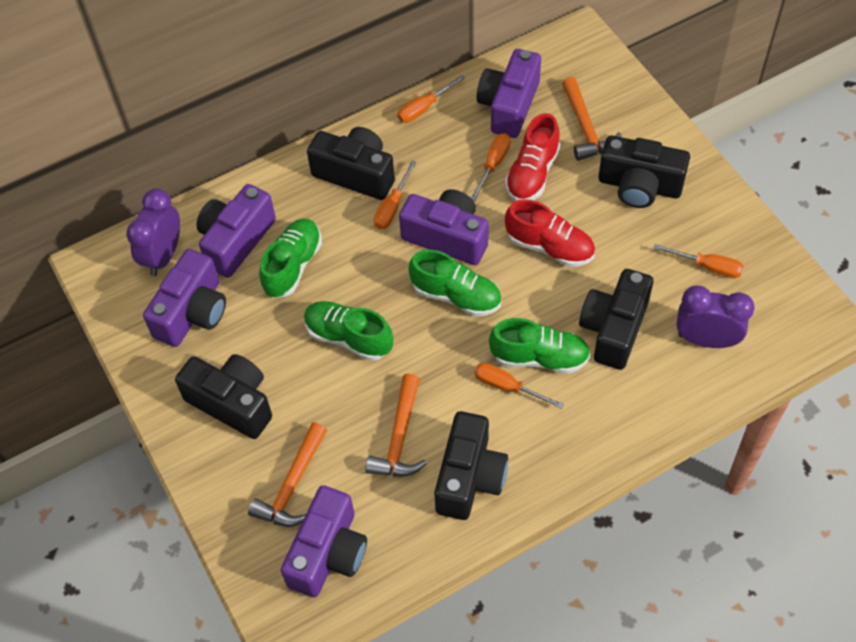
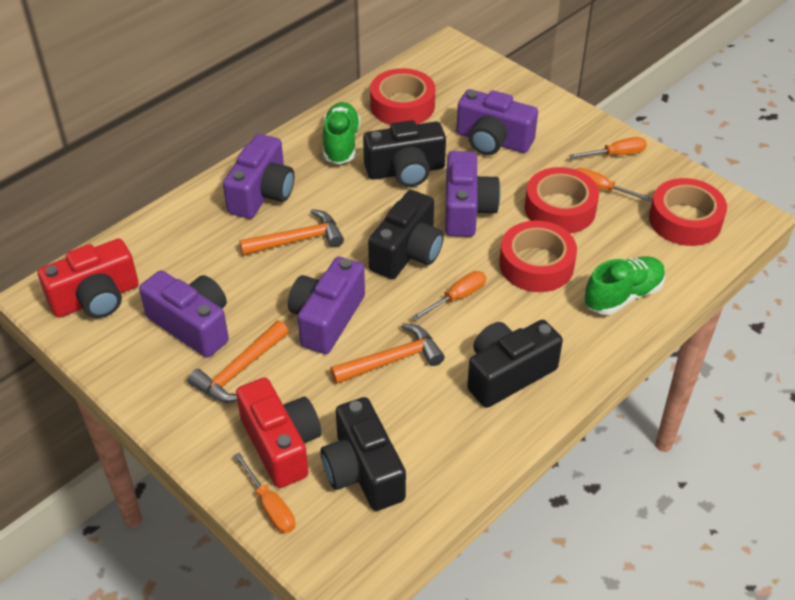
black camera: [175,354,272,439] [307,127,395,200] [434,411,508,520] [579,269,653,370] [598,135,690,208] = 5 -> [320,397,406,511] [363,120,446,187] [368,190,444,279] [467,320,563,408] = 4
green shoe: [259,218,322,298] [304,301,393,361] [409,250,502,317] [489,318,590,374] = 4 -> [323,102,360,164] [584,256,665,315] = 2
orange screwdriver: [374,160,417,229] [397,75,465,123] [471,133,511,201] [474,363,564,409] [653,244,744,278] = 5 -> [234,452,295,533] [412,271,486,321] [569,137,647,159] [575,168,653,202] = 4
purple clock: [126,188,180,276] [676,286,755,348] = 2 -> none = 0
red camera: none = 0 -> [38,239,139,318] [236,378,321,488] = 2
red shoe: [505,113,560,201] [505,199,595,267] = 2 -> none = 0
red tape: none = 0 -> [370,68,435,125] [499,220,577,292] [525,167,599,233] [649,178,727,246] = 4

